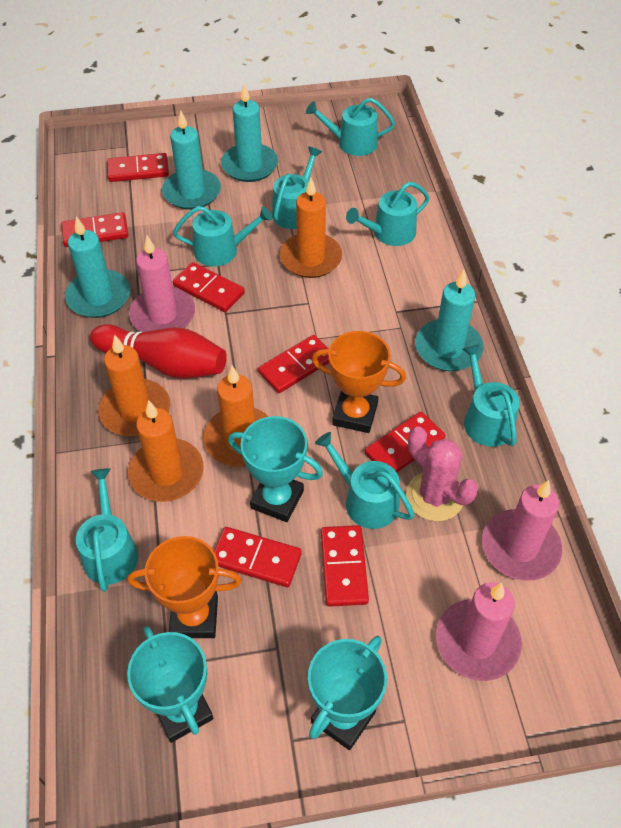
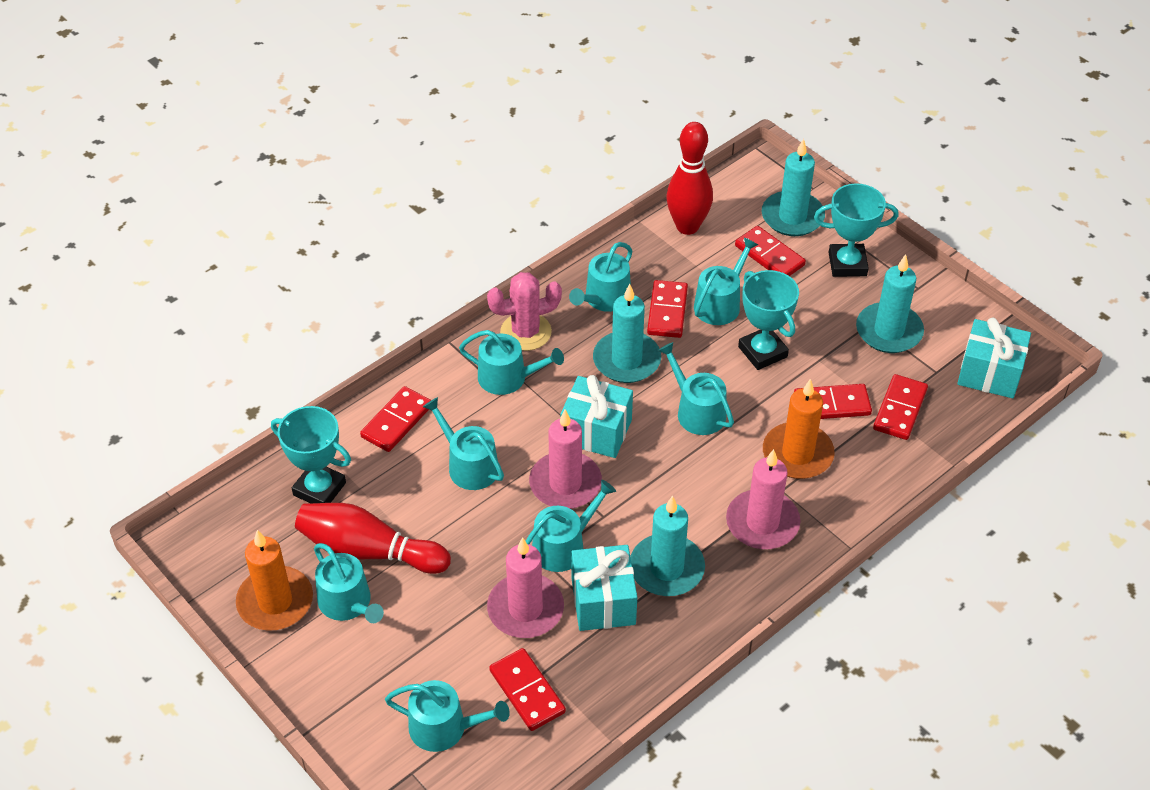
orange candle: [98,335,170,436] [128,400,204,502] [203,366,269,467] [280,178,342,278] = 4 -> [236,530,313,631] [763,379,835,479] = 2
orange trophy: [128,536,242,638] [312,331,406,433] = 2 -> none = 0
red bowling pin: [90,324,227,379] = 1 -> [295,503,451,574] [666,122,713,235] = 2
red domino: [62,212,129,247] [107,153,169,182] [173,262,245,312] [214,527,302,587] [258,335,329,393] [321,525,369,607] [365,412,445,472] = 7 -> [360,386,431,452] [489,648,566,731] [647,280,688,338] [735,226,806,276] [794,384,872,419] [873,374,928,440] = 6
turquoise gift: none = 0 -> [560,375,633,458] [571,545,637,631] [957,318,1031,399] = 3
turquoise watering can: [76,468,138,592] [173,206,272,266] [272,146,322,229] [306,98,395,156] [315,432,414,529] [346,182,430,246] [463,345,520,447] = 7 -> [314,543,384,623] [385,680,510,752] [423,397,504,490] [459,330,564,395] [526,480,616,572] [569,242,633,312] [658,342,734,435] [694,237,758,325] = 8

